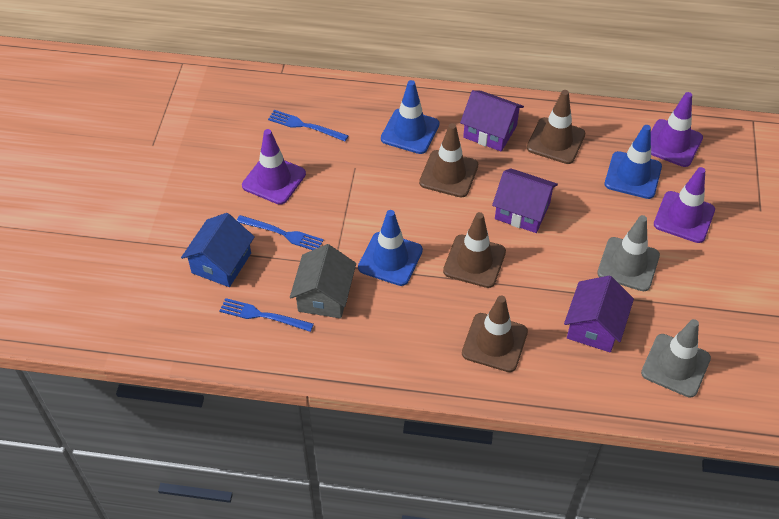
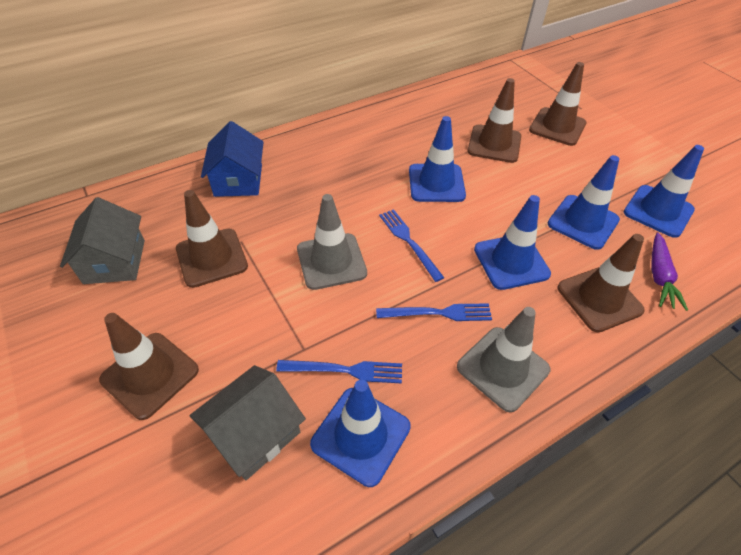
blue traffic cone: [358,210,423,286] [381,80,440,154] [605,125,662,199] = 3 -> [310,380,411,487] [409,116,466,202] [474,195,551,290] [548,155,620,250] [624,145,704,238] = 5
brown traffic cone: [419,123,479,198] [443,212,506,288] [462,296,528,372] [527,90,585,164] = 4 -> [99,313,199,420] [176,190,248,288] [467,78,521,163] [529,62,587,146] [557,234,645,332] = 5
grey house: [290,244,356,319] = 1 -> [60,197,145,284] [189,365,306,480] = 2
purple carrot: none = 0 -> [651,233,688,311] = 1
purple house: [460,90,524,152] [492,168,558,233] [564,275,634,352] = 3 -> none = 0
purple traffic cone: [242,129,306,205] [651,92,703,167] [654,167,715,243] = 3 -> none = 0

